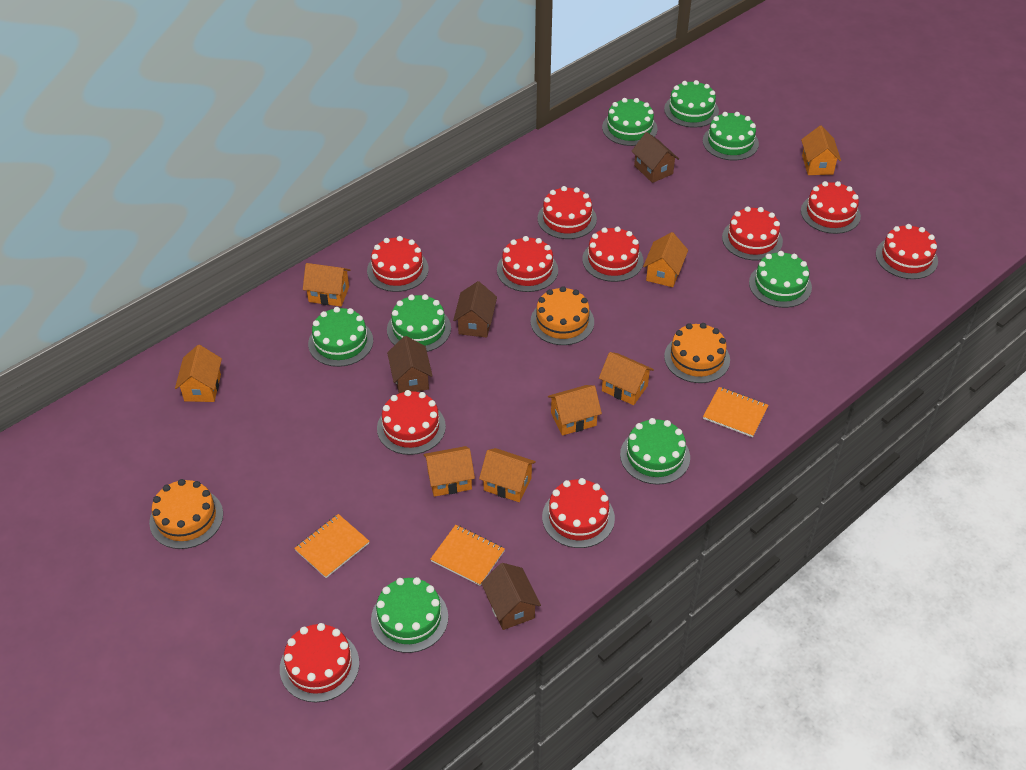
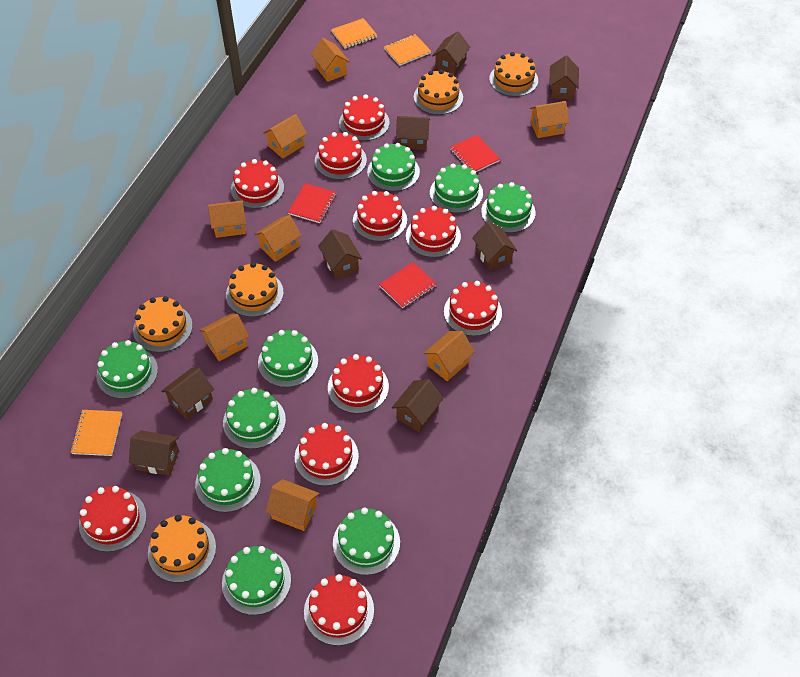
brown house: [387,336,433,393] [453,281,497,338] [481,563,541,630] [631,132,679,183] = 4 -> [129,430,179,476] [161,368,214,420] [318,229,362,279] [392,379,444,433] [396,116,430,150] [432,31,470,75] [472,221,518,271] [549,55,579,100] = 8
green cake: [308,307,373,367] [371,577,448,653] [387,294,451,352] [602,98,657,146] [620,418,690,485] [664,80,719,128] [703,112,759,160] [749,251,812,308] = 8 -> [96,340,158,399] [195,448,261,512] [222,546,291,615] [223,388,286,449] [258,330,318,387] [333,508,400,575] [367,143,420,191] [430,164,483,213] [481,182,536,233] = 9
orange cake: [149,479,223,549] [531,286,594,345] [664,323,730,383] = 3 -> [133,296,193,353] [148,515,216,583] [226,262,284,317] [414,69,463,115] [489,52,538,97] = 5
red notebook: none = 0 -> [288,183,336,223] [379,262,436,308] [450,135,500,172] = 3

